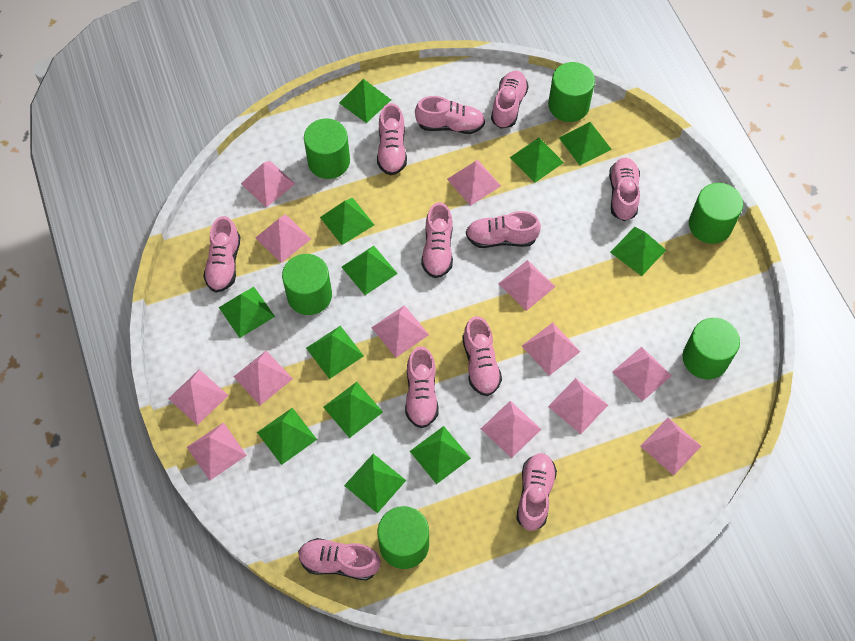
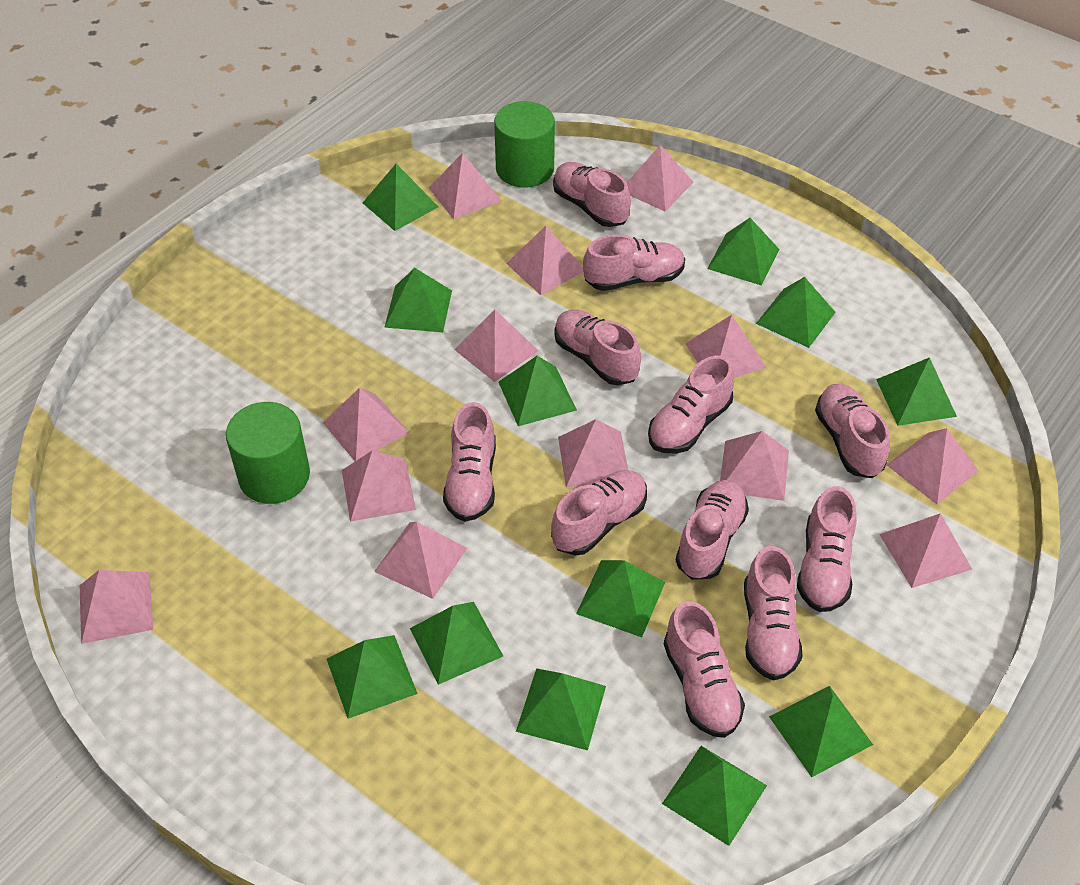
green cylinder: [282,254,332,315] [304,119,350,179] [378,506,429,569] [548,62,595,122] [682,318,740,379] [689,183,743,244] = 6 -> [226,402,310,504] [494,101,555,188] = 2

